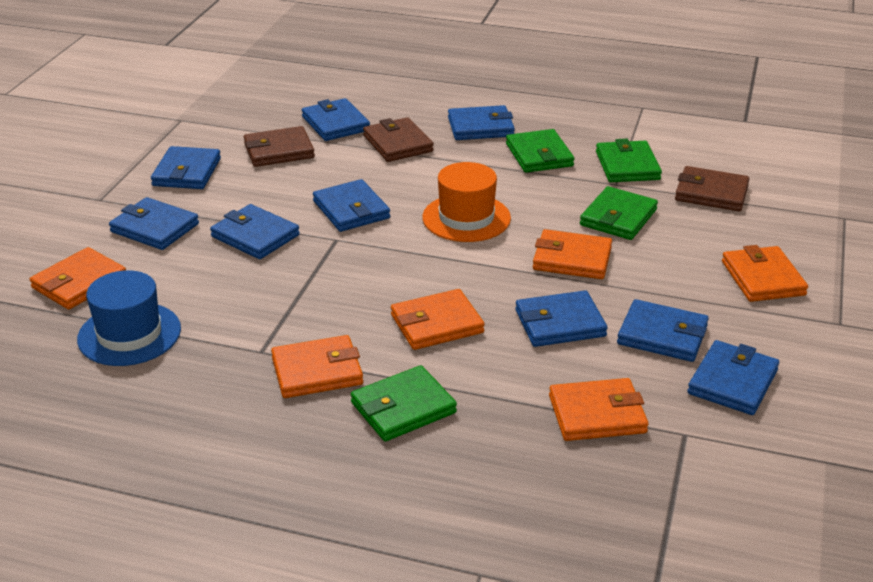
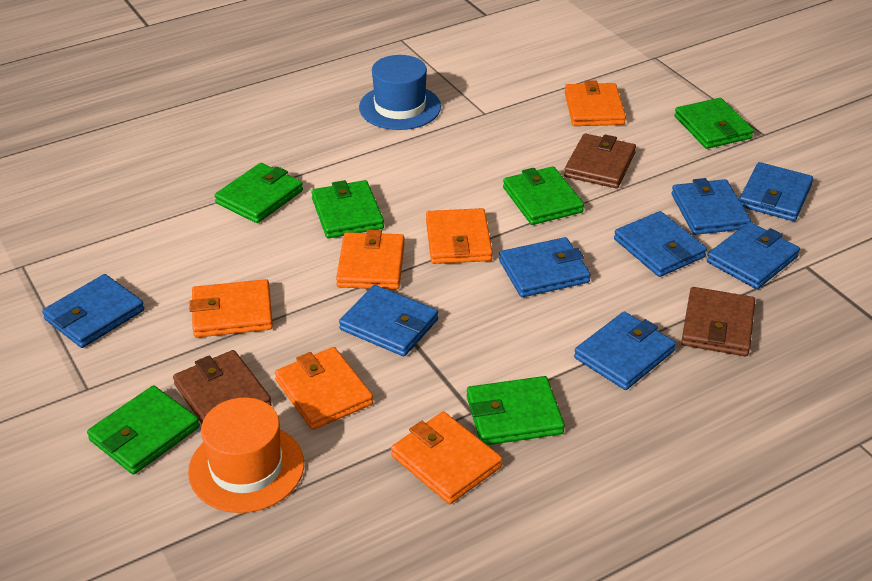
blue wallet: [109,197,199,250] [151,146,221,189] [210,204,300,259] [302,98,370,141] [313,179,390,232] [448,105,515,140] [515,291,608,347] [617,299,709,362] [687,340,779,415] = 9 -> [42,274,144,348] [339,285,438,356] [499,237,591,297] [574,311,676,390] [614,211,707,277] [671,178,751,235] [707,222,800,289] [739,162,813,221] = 8
green wallet: [351,365,457,441] [506,129,575,173] [580,186,658,240] [596,139,662,182] = 4 -> [87,385,200,475] [214,163,303,223] [311,180,384,238] [467,376,565,445] [503,166,584,225] [675,98,754,149] = 6

